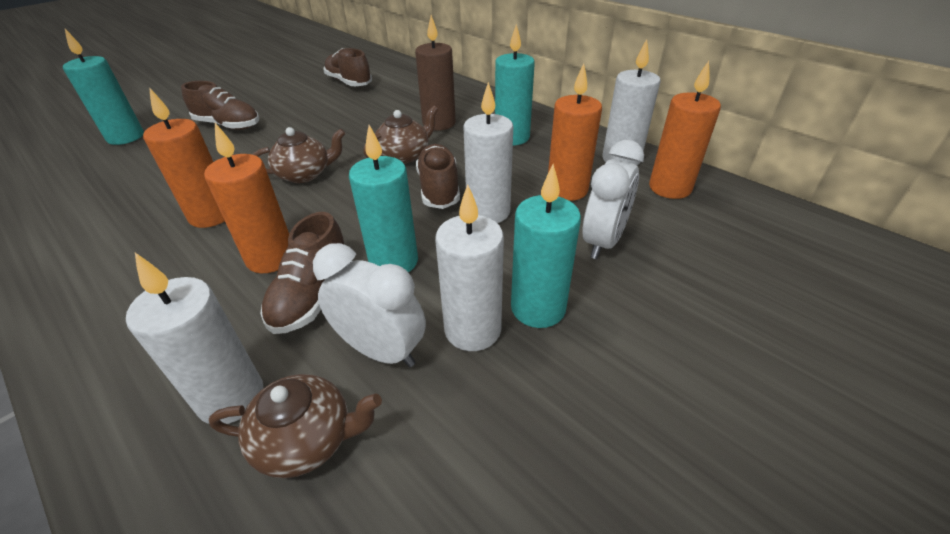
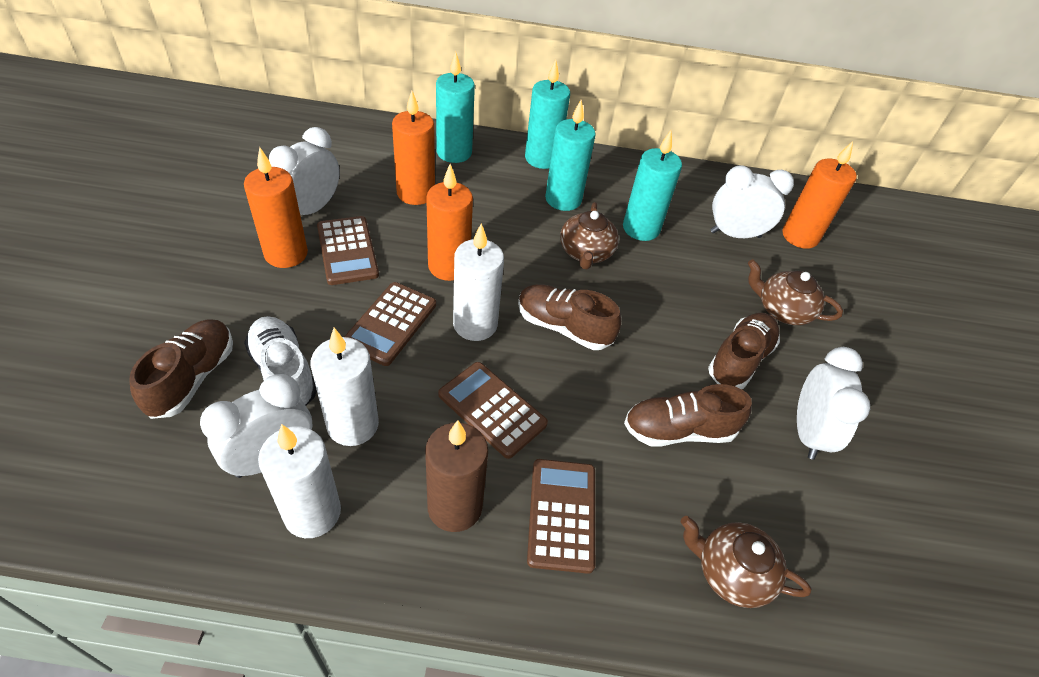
brown calculator: none = 0 -> [317,216,379,285] [344,282,436,366] [438,362,548,459] [527,459,595,574] = 4
white candle: [126,253,263,424] [435,184,504,351] [463,82,513,223] [602,39,661,165] = 4 -> [258,424,341,538] [311,328,379,446] [453,223,504,341] = 3
white clock: [313,243,426,367] [582,140,644,259] = 2 -> [200,374,313,478] [269,127,340,215] [710,165,794,238] [797,347,870,460] = 4
white shoe: none = 0 -> [244,316,317,406] = 1

